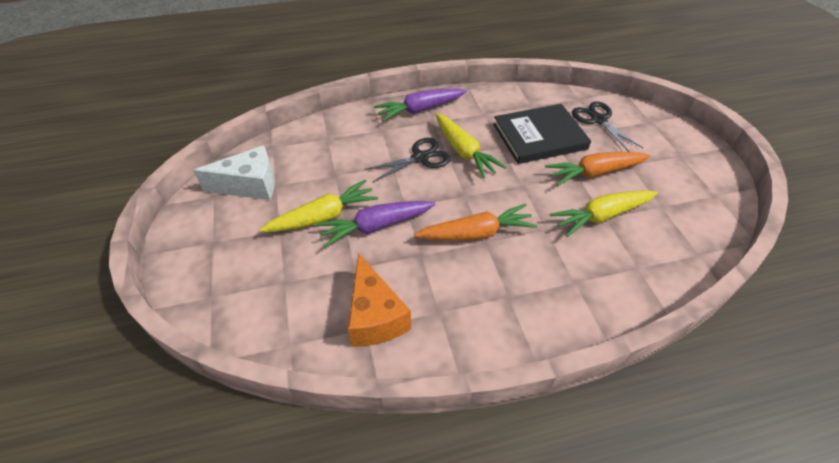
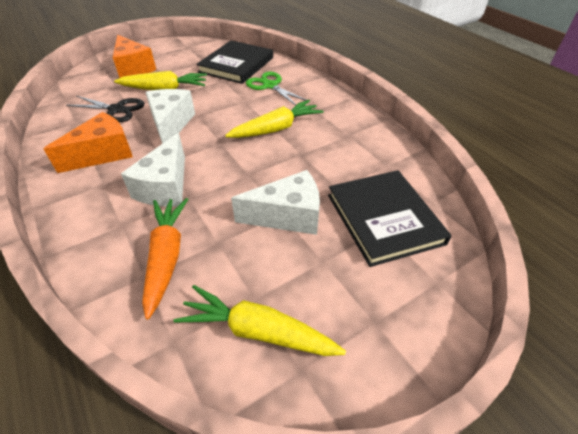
black book: [493,104,591,164] = 1 -> [196,41,273,84] [328,170,451,267] = 2
black scissors: [364,138,451,183] [572,101,643,152] = 2 -> [66,96,144,122] = 1
green scissors: none = 0 -> [246,71,306,106] = 1
orange carrot: [414,204,537,241] [545,152,650,186] = 2 -> [142,198,188,320] = 1
orange cheese: [348,253,411,347] = 1 -> [44,112,133,173] [113,35,156,78] = 2
purple carrot: [316,201,436,248] [374,89,467,121] = 2 -> none = 0
white cheese: [193,146,274,200] = 1 -> [121,133,185,207] [145,89,195,144] [231,170,320,235] = 3

